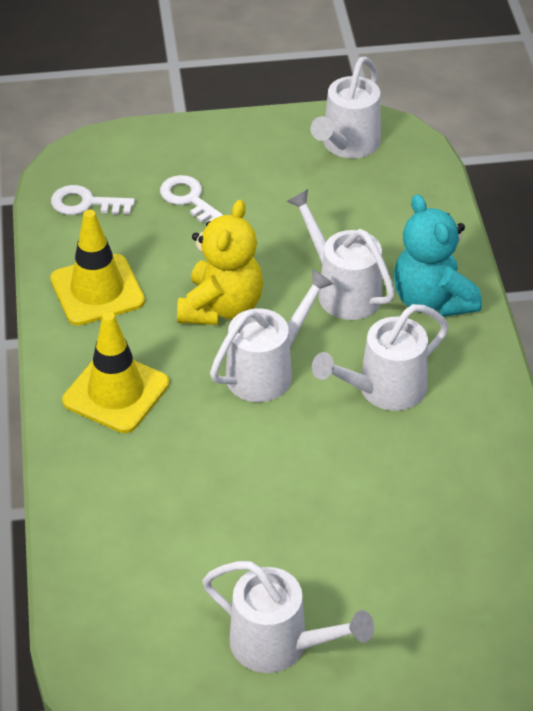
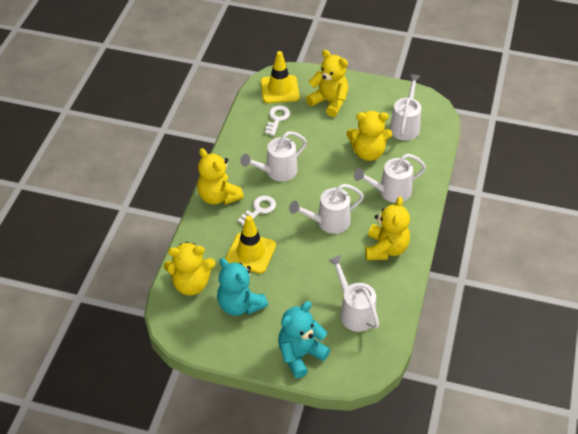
turquoise teddy bear: [394,194,482,317] = 1 -> [217,258,268,316] [278,301,330,378] = 2
yellow teddy bear: [177,200,263,325] = 1 -> [164,242,215,295] [197,148,244,205] [306,50,348,117] [346,111,392,161] [365,196,410,260] = 5

